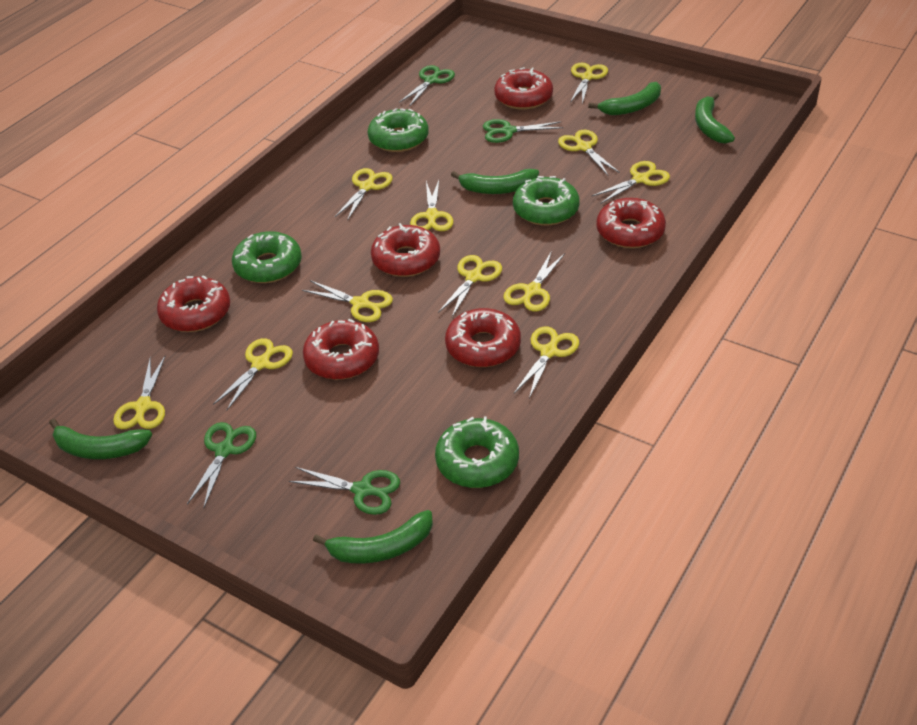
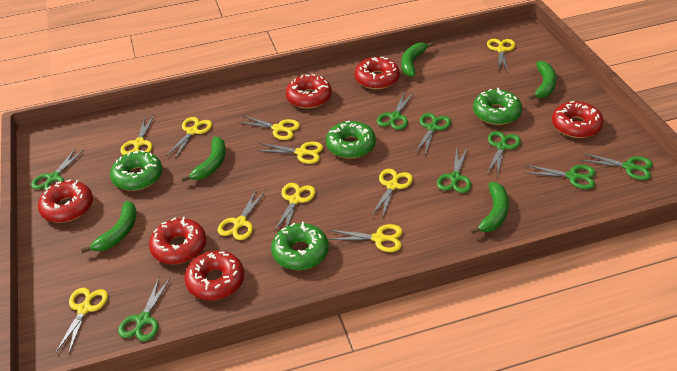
green scissors: [187,422,256,507] [289,467,400,515] [399,65,455,107] [483,119,564,143] = 4 -> [31,148,84,191] [118,278,170,341] [377,92,414,130] [415,113,451,156] [437,148,472,193] [487,131,521,177] [525,165,596,189] [580,153,653,180] = 8
yellow scissors: [113,356,165,429] [213,338,293,411] [302,280,393,322] [335,168,393,221] [410,180,453,231] [438,255,502,317] [503,251,565,312] [514,327,579,399] [558,130,620,175] [570,62,608,104] [592,161,670,204] = 11 -> [56,288,108,353] [120,116,154,155] [166,117,212,159] [218,190,266,240] [239,115,300,140] [258,142,323,164] [274,183,316,232] [328,224,403,252] [371,169,413,219] [487,39,515,72] = 10

